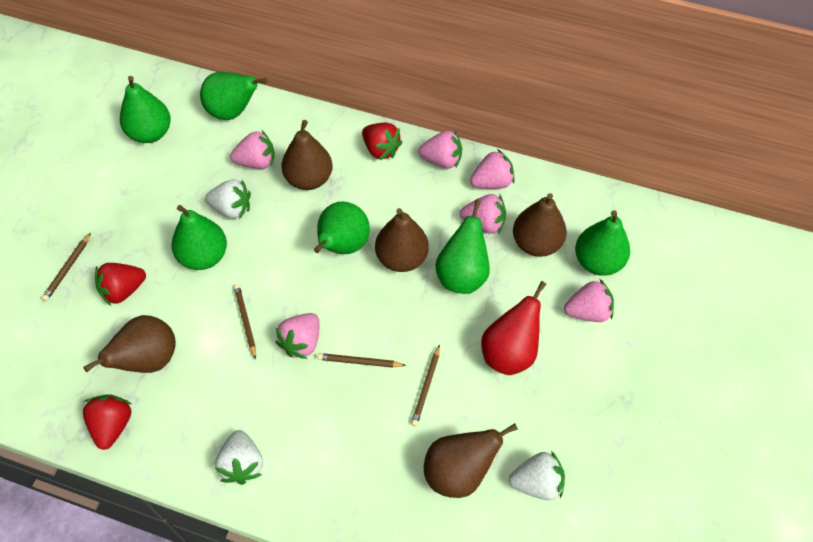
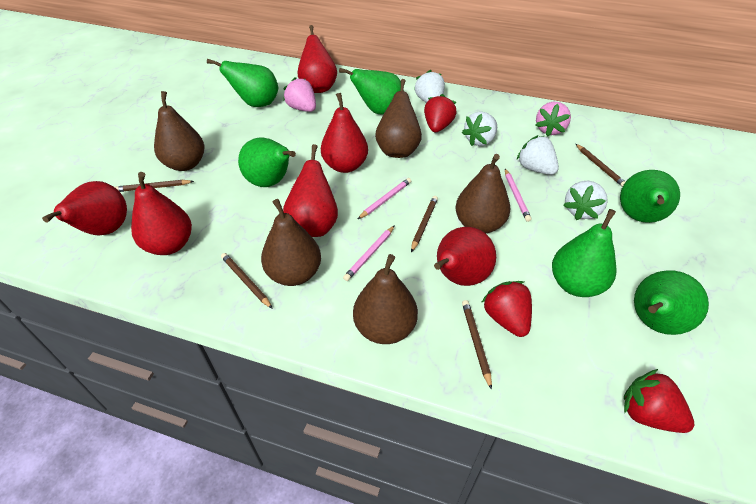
brown pencil: [42,233,91,301] [234,284,256,360] [317,353,406,368] [411,345,440,427] = 4 -> [115,180,194,192] [221,253,273,309] [411,196,438,252] [462,300,492,390] [576,144,625,187] = 5
pink pencil: none = 0 -> [343,225,395,281] [358,178,411,219] [505,169,531,222] = 3
pink strawberry: [230,130,275,169] [275,313,319,359] [418,131,462,169] [460,194,506,234] [470,149,515,189] [564,279,614,322] = 6 -> [283,77,316,112] [536,102,571,137] = 2
red pear: [481,281,547,375] = 1 -> [42,181,127,235] [131,172,192,255] [283,144,338,237] [297,25,337,93] [321,93,368,173] [434,227,496,286] = 6
white strawberry: [205,179,251,219] [215,430,263,485] [509,451,565,500] = 3 -> [414,70,445,103] [462,111,497,146] [517,135,559,175] [563,181,608,220] = 4

